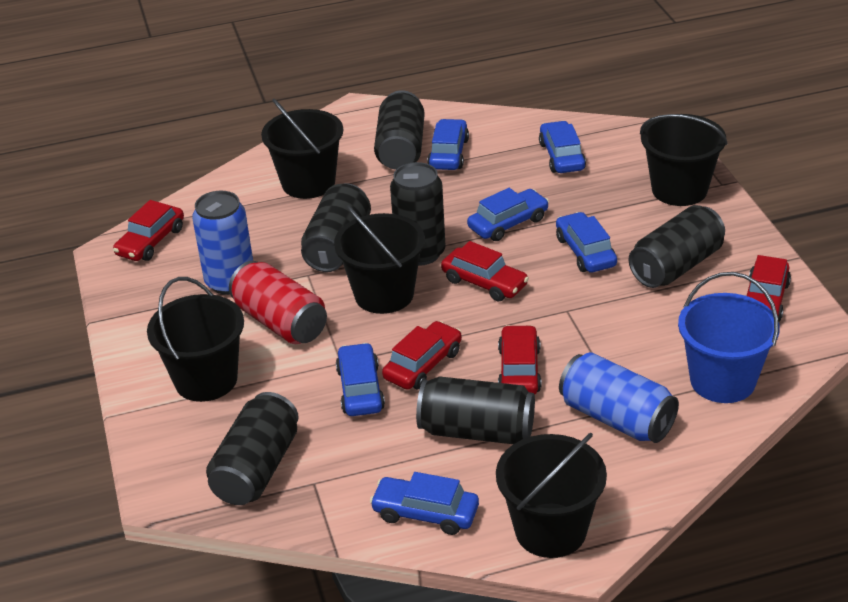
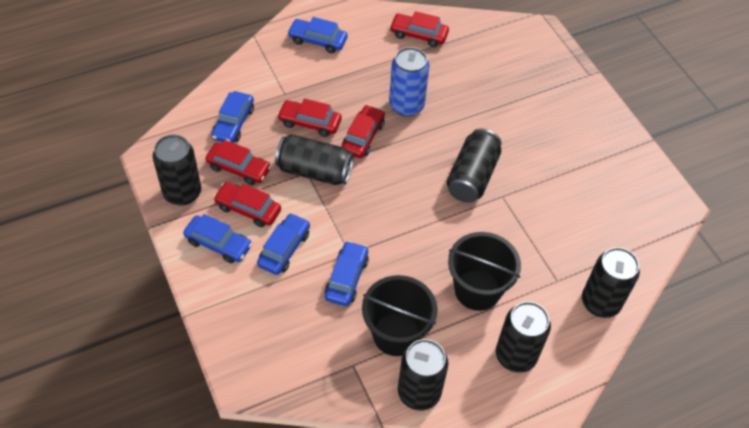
black bucket: [147,277,244,402] [261,99,343,199] [334,205,425,314] [496,433,607,558] [640,114,727,206] = 5 -> [362,275,438,356] [448,232,521,311] = 2
blue bucket: [678,272,780,403] = 1 -> none = 0
blue can: [192,191,253,295] [559,352,679,443] = 2 -> [389,47,429,117] = 1
blue car: [336,343,385,416] [370,472,479,535] [427,119,469,170] [467,188,549,241] [539,121,586,173] [556,212,617,272] = 6 -> [183,214,252,263] [211,91,254,143] [257,213,310,275] [287,17,348,53] [325,241,369,306] = 5
red can: [229,261,327,344] = 1 -> none = 0

